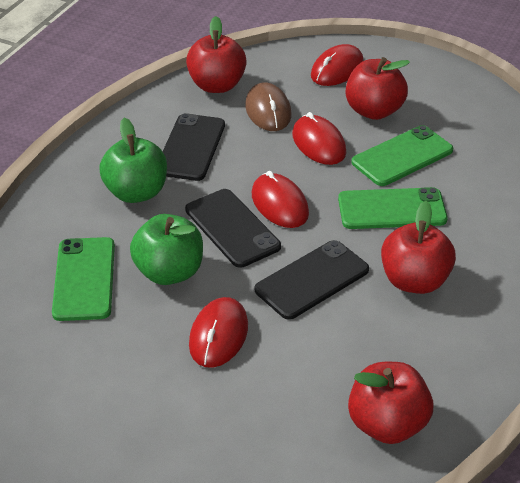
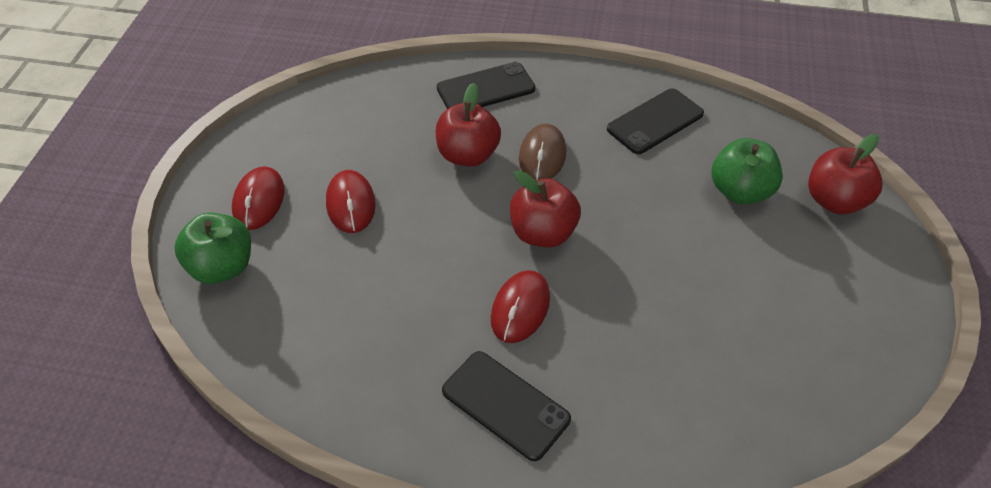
green phone: [52,237,115,321] [338,187,448,229] [352,125,453,186] = 3 -> none = 0
red apple: [186,16,247,93] [346,57,410,120] [348,362,433,444] [381,201,456,294] = 4 -> [436,83,501,167] [510,170,581,247] [808,134,882,214] = 3
red mouse: [189,297,248,368] [252,171,309,228] [292,112,346,165] [311,44,364,86] = 4 -> [232,166,284,230] [326,170,376,233] [491,270,550,343] = 3

